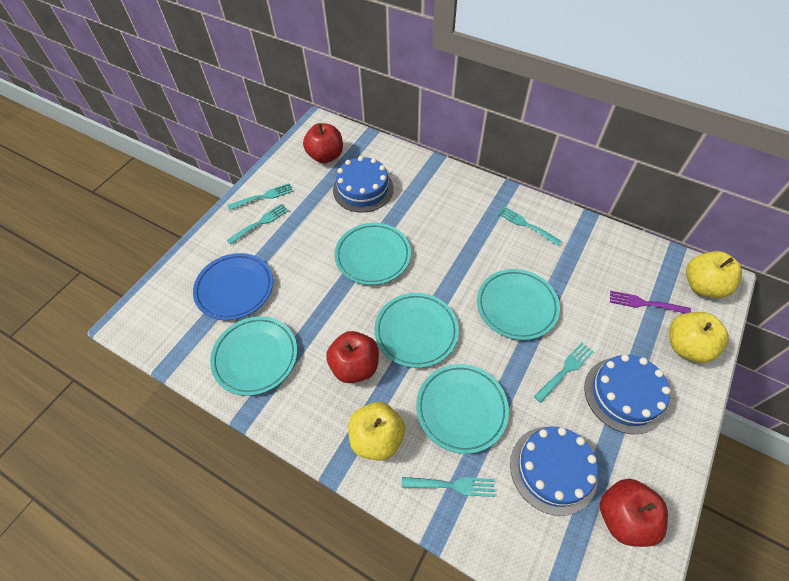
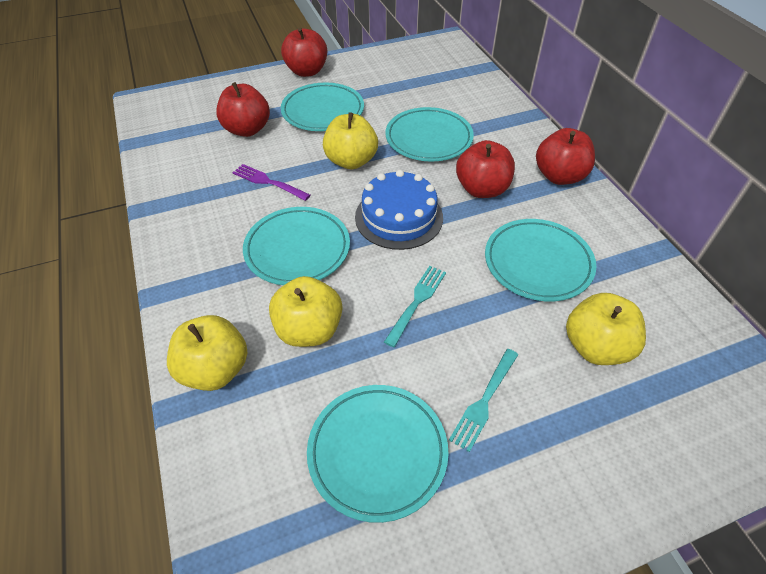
blue cake: [333,156,394,213] [510,427,598,516] [584,354,671,434] = 3 -> [355,170,443,250] = 1
blue plate: [193,253,273,321] = 1 -> none = 0
red apple: [303,123,343,163] [326,331,379,383] [600,479,668,547] = 3 -> [216,82,270,137] [281,28,327,77] [456,140,515,198] [536,128,595,185] = 4
turquoise fork: [227,183,293,210] [227,204,289,245] [402,477,495,497] [497,206,561,246] [534,343,594,403] = 5 -> [384,266,446,347] [449,349,518,452] = 2
yellow apple: [348,402,405,460] [669,312,729,363] [686,251,742,298] = 3 -> [167,315,247,391] [269,276,342,347] [323,112,378,169] [566,293,646,365] = 4

